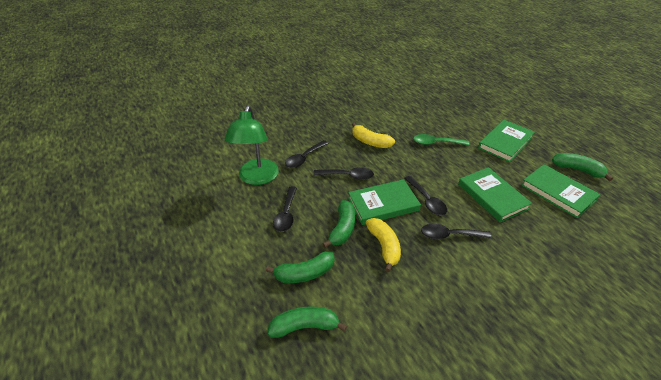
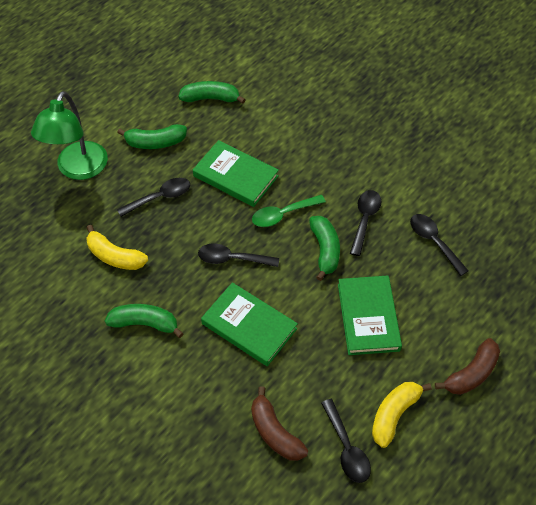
brown banana: none = 0 -> [251,386,308,461] [435,338,500,395] = 2
green book: [348,179,421,225] [458,167,532,222] [478,120,535,162] [521,164,600,218] = 4 -> [193,140,279,207] [201,282,298,366] [338,275,402,355] = 3

